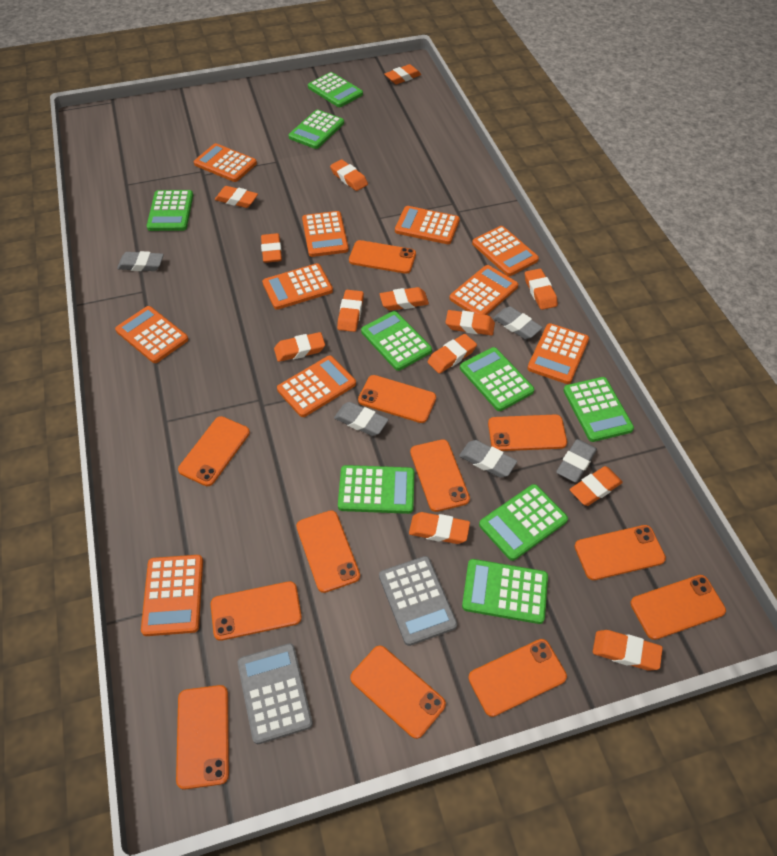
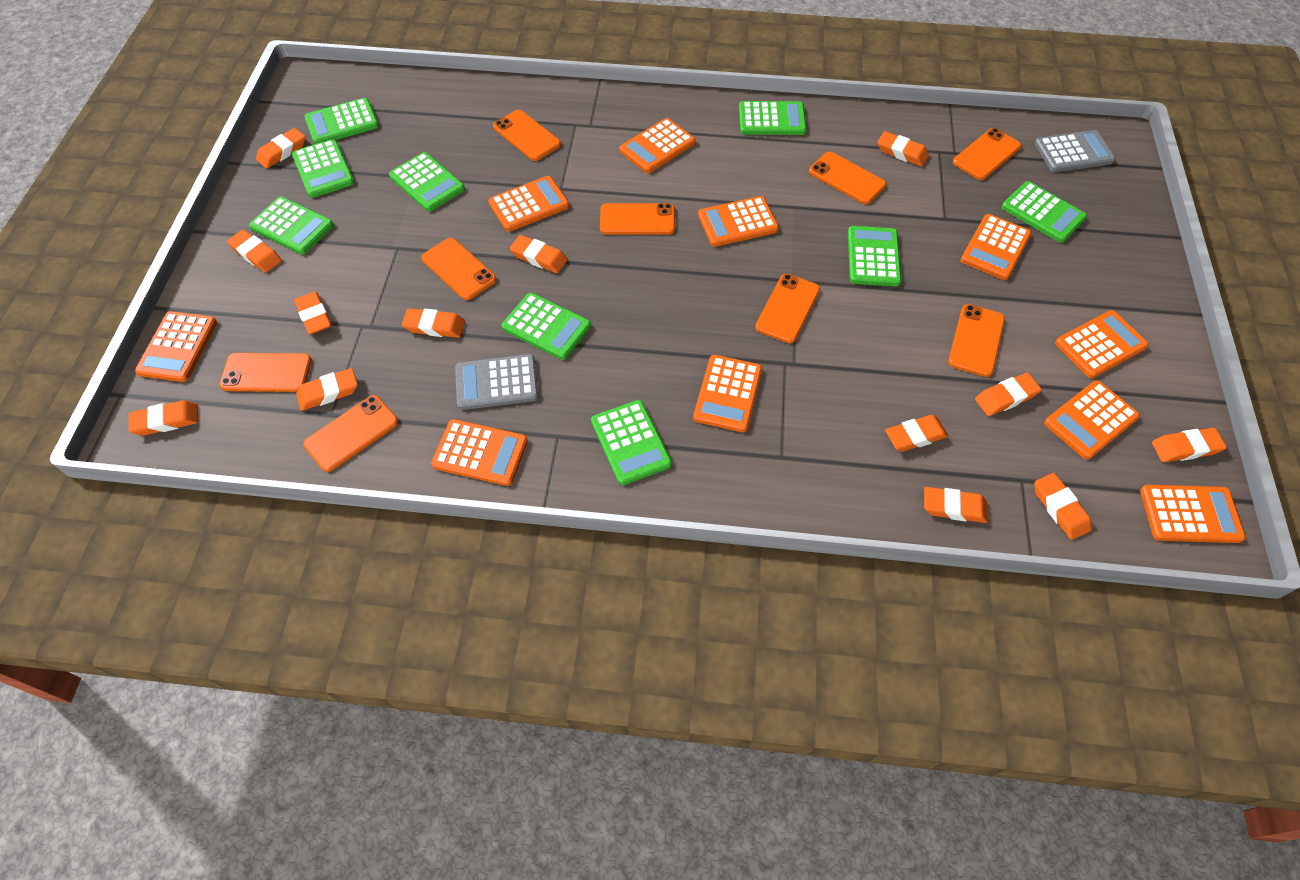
grey eraser: [117,251,164,271] [334,402,389,436] [459,440,517,477] [493,307,543,339] [556,439,597,482] = 5 -> none = 0
orange phone: [176,685,229,789] [178,416,250,486] [211,581,302,641] [296,510,360,593] [349,240,416,274] [350,645,446,739] [358,375,436,423] [410,439,470,512] [468,639,567,717] [488,415,567,451] [575,525,666,580] [630,575,726,640] = 12 -> [219,353,312,392] [303,395,398,472] [421,238,496,300] [493,110,561,161] [600,203,675,235] [755,274,820,343] [809,152,886,204] [948,304,1005,377] [953,128,1021,180] = 9

